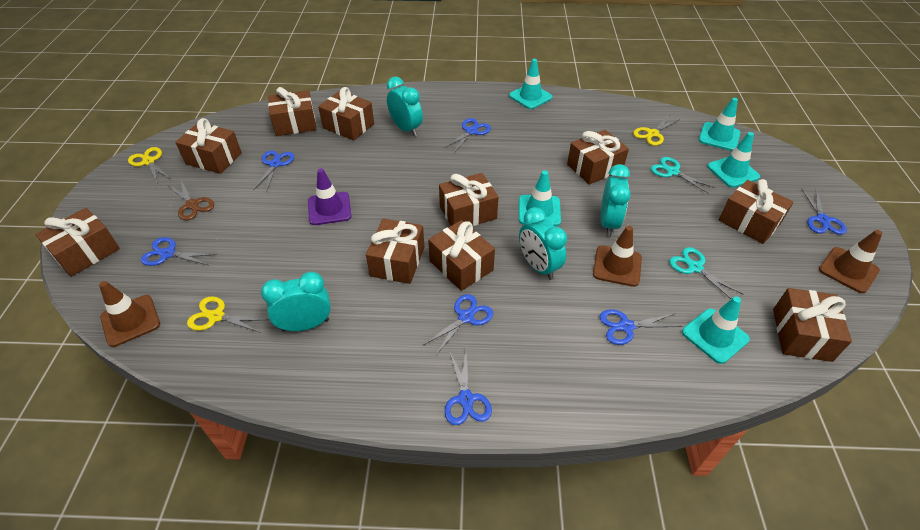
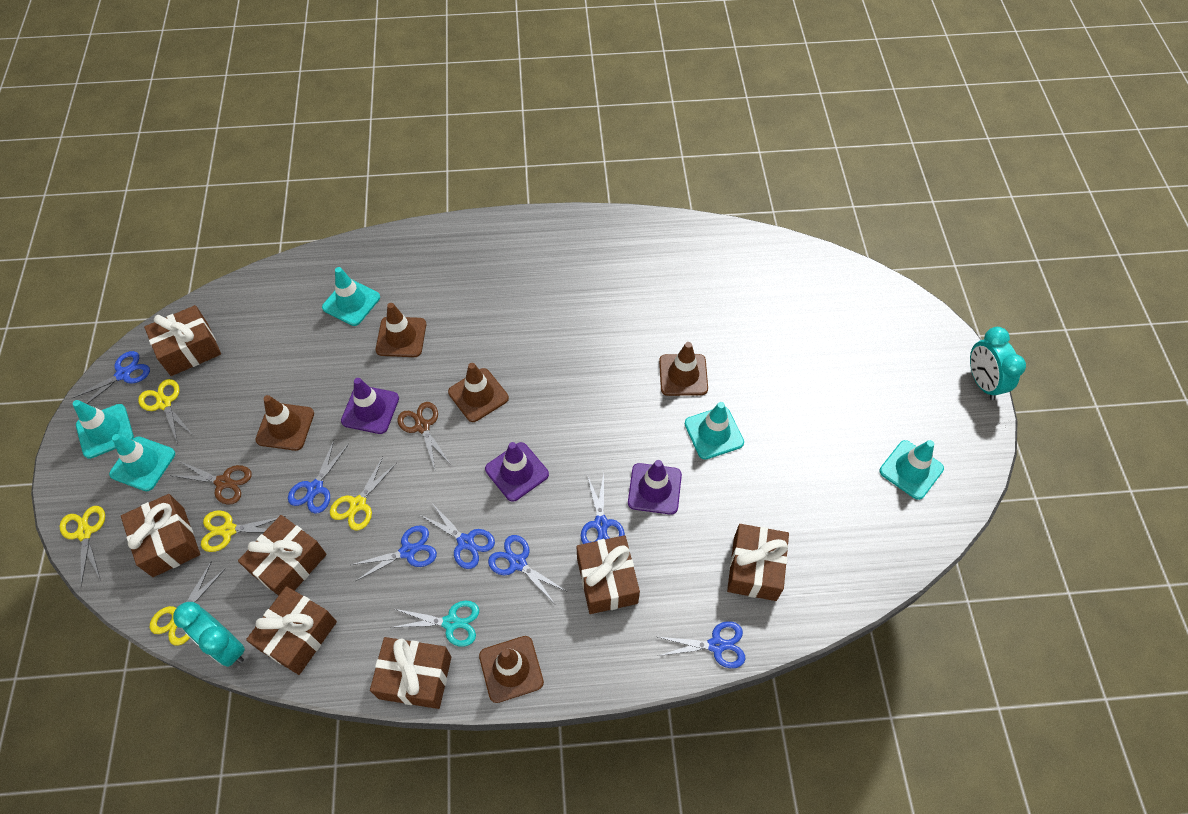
brown gift: [35,208,120,277] [175,118,242,174] [268,87,317,136] [318,87,374,141] [366,219,424,284] [428,220,495,291] [439,173,499,226] [567,130,629,185] [719,179,793,244] [773,288,852,362] = 10 -> [121,494,200,577] [144,305,221,376] [238,515,327,596] [246,586,337,675] [370,637,451,709] [577,535,640,614] [727,524,789,601] = 7
brown scissors: [168,179,214,220] = 1 -> [170,461,252,505] [397,402,451,469] = 2
brown traffic cone: [99,281,160,347] [593,226,642,287] [819,230,883,293] = 3 -> [256,395,314,451] [376,303,426,357] [448,363,509,422] [479,636,544,703] [659,342,708,396] = 5
purple traffic cone: [308,168,351,225] = 1 -> [341,378,399,434] [485,442,549,502] [628,460,682,515] = 3
turquoise clock: [261,272,331,331] [387,77,423,136] [519,207,567,280] [600,164,631,236] = 4 -> [173,602,245,667] [970,327,1026,400] = 2
turquoise scissors: [651,157,715,194] [669,247,743,299] = 2 -> [391,601,479,647] = 1
yellow scissors: [128,147,171,184] [187,296,269,333] [633,116,680,146] = 3 -> [60,506,105,586] [138,379,193,444] [150,561,226,646] [201,510,286,552] [330,457,397,530] = 5

